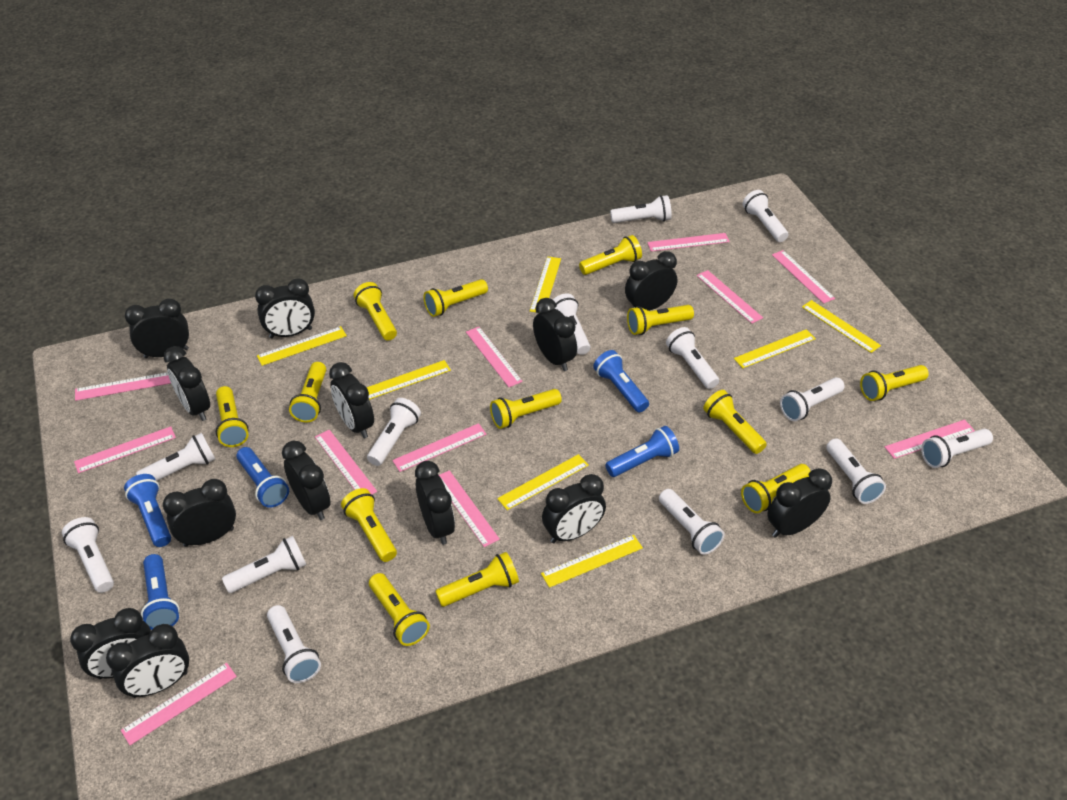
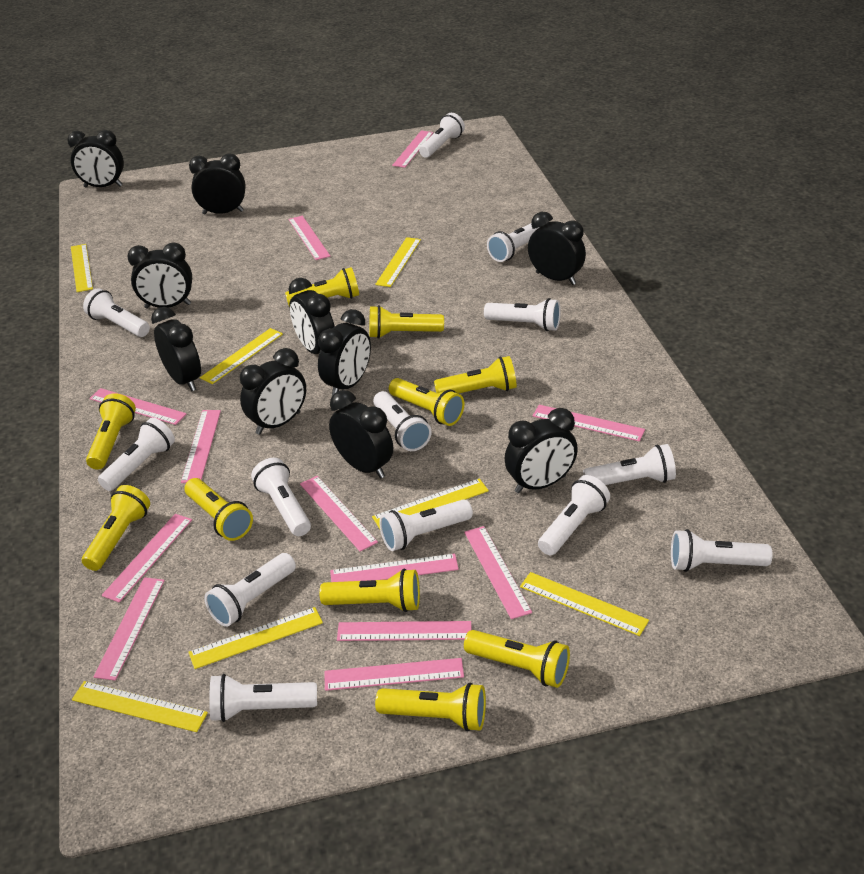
black clock: [70,608,151,679] [106,624,189,698] [125,298,189,358] [163,479,236,547] [164,346,210,421] [255,278,315,338] [282,441,330,520] [329,362,374,438] [415,461,455,545] [533,298,577,371] [542,474,606,543] [625,251,677,311] [767,468,832,538] = 13 -> [67,130,124,187] [128,242,192,309] [151,307,201,391] [189,153,245,215] [240,348,306,435] [288,278,335,354] [318,309,371,396] [329,390,393,479] [505,408,578,493] [528,212,586,285] = 10
blue flashlight: [124,474,171,547] [141,554,179,630] [236,447,289,508] [593,350,649,412] [605,426,679,477] = 5 -> none = 0
pink ruler: [74,426,176,473] [75,372,171,401] [121,663,237,745] [315,430,377,494] [392,423,487,472] [439,470,500,547] [466,327,523,387] [647,233,730,252] [697,270,763,324] [772,250,835,304] [885,419,975,459] = 11 -> [89,388,186,425] [93,577,165,681] [102,514,192,603] [181,410,221,483] [288,216,330,260] [300,476,378,552] [324,658,464,691] [330,554,459,582] [337,621,471,641] [392,131,433,168] [464,526,532,619] [533,405,645,442] = 12
yellow flashlight: [216,386,249,447] [289,362,326,422] [341,488,397,562] [354,282,397,341] [369,573,430,646] [424,279,488,317] [435,552,519,607] [490,389,562,429] [579,235,642,275] [627,305,694,335] [703,390,767,454] [741,464,811,513] [860,365,929,401] = 13 -> [82,485,150,571] [86,393,136,470] [185,478,253,541] [285,267,359,307] [319,568,420,612] [369,305,444,339] [375,682,486,732] [389,378,464,426] [434,356,517,394] [464,630,570,688] = 10

